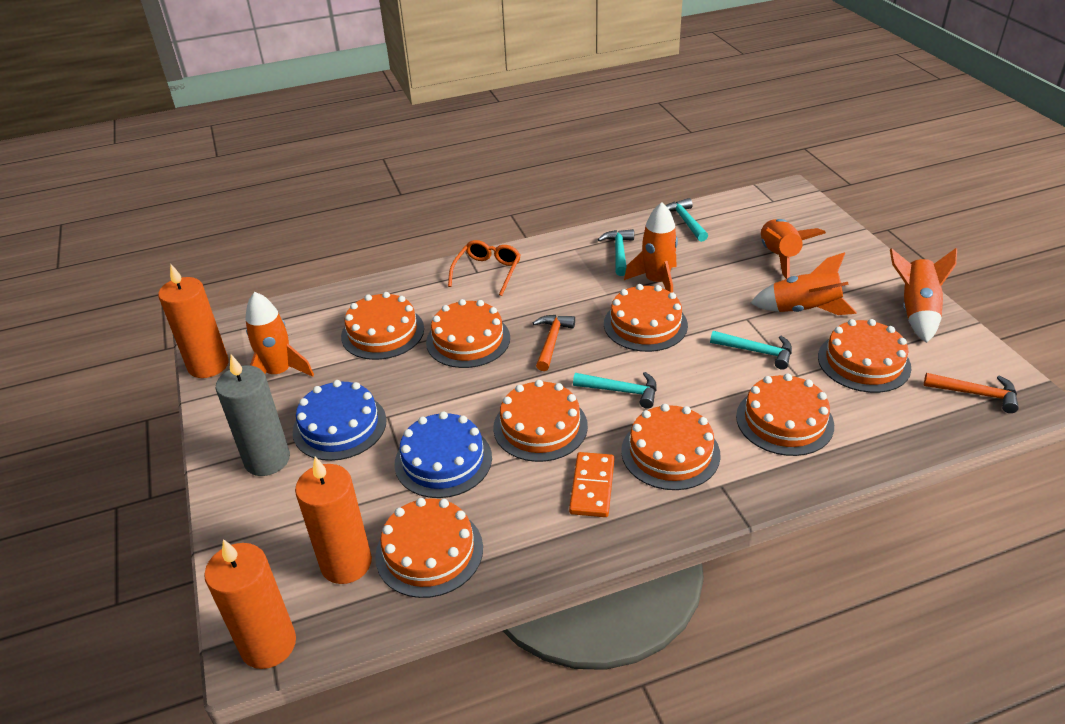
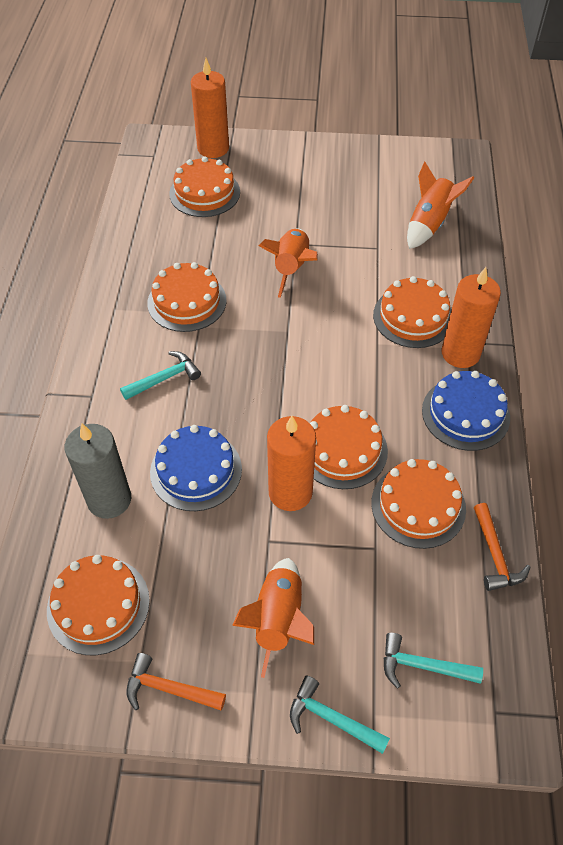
orange cake: [341,292,424,360] [375,498,483,598] [426,299,510,368] [493,380,588,462] [604,284,688,352] [621,404,721,490] [736,374,834,456] [818,319,911,393] = 8 -> [47,555,150,655] [147,262,227,332] [169,156,240,217] [310,405,388,489] [371,459,466,549] [373,276,451,348] = 6
orange domino: [569,452,614,517] = 1 -> none = 0
orange glasses: [448,240,521,296] = 1 -> none = 0
orange rocket: [245,292,314,377] [624,202,678,293] [751,252,857,315] [761,219,826,279] [890,248,957,343] = 5 -> [232,558,314,678] [259,228,318,298] [407,162,474,249] = 3
turquoise hammer: [573,372,657,409] [598,229,634,276] [666,198,708,242] [710,331,792,370] = 4 -> [120,351,201,400] [290,676,390,754] [384,633,483,689] = 3

